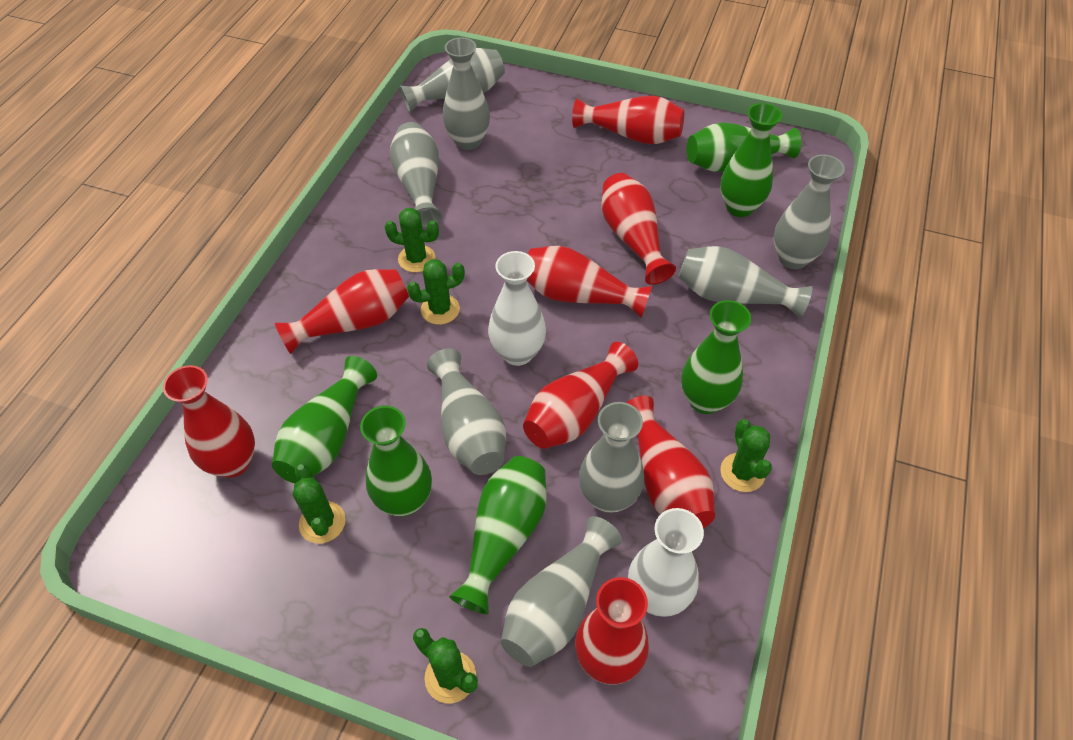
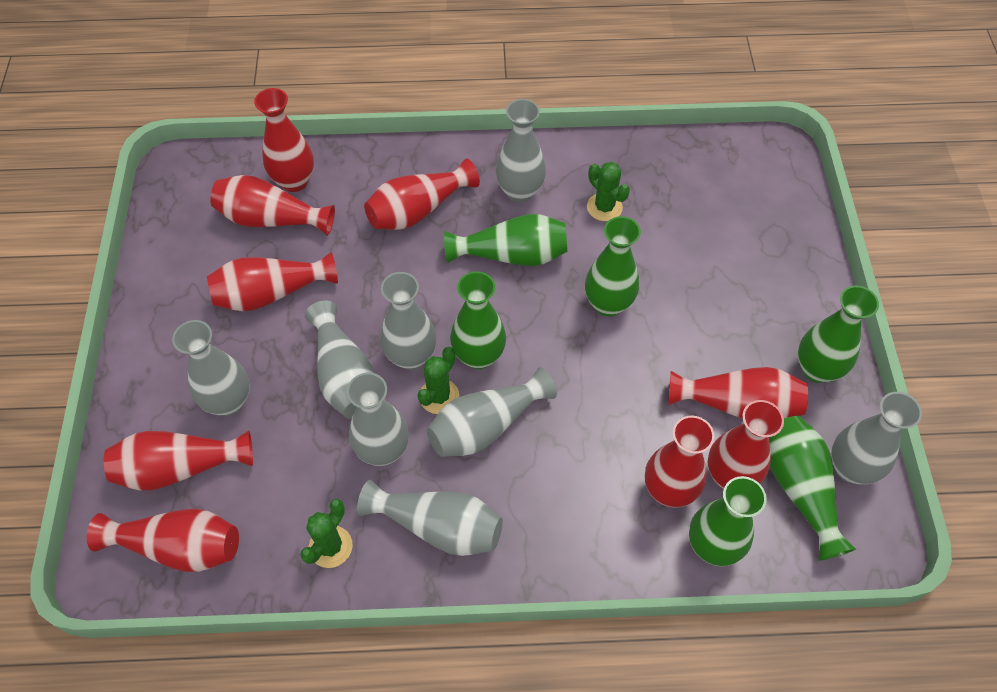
green cactus: [293,464,346,544] [384,208,439,273] [407,259,465,325] [413,628,478,704] [720,419,772,492] = 5 -> [300,499,353,568] [417,347,459,414] [587,162,630,221] = 3
red vase: [163,365,255,478] [275,269,409,354] [523,342,638,449] [526,246,652,318] [572,96,684,144] [575,577,649,685] [601,173,676,285] [626,395,715,528] = 8 -> [87,509,239,572] [104,431,253,491] [207,252,338,311] [210,175,335,236] [254,88,314,192] [364,159,480,230] [645,416,714,507] [668,367,808,419] [708,400,784,489] = 9
white vase: [488,251,546,366] [628,508,704,617] = 2 -> none = 0

